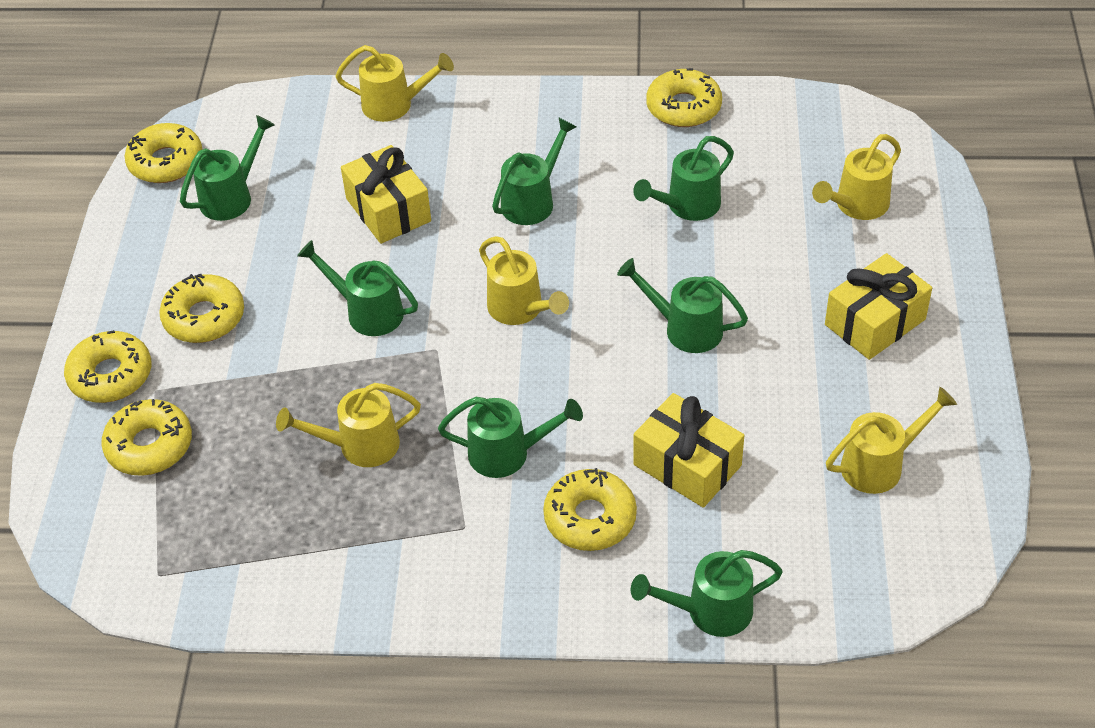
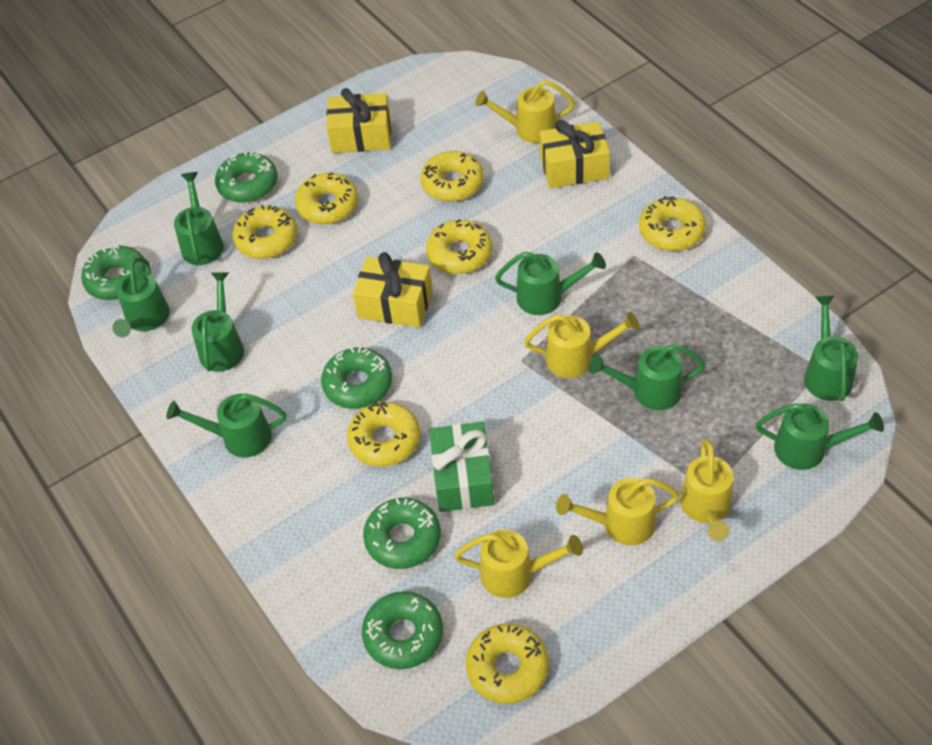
green donut: none = 0 -> [81,245,146,300] [215,151,278,203] [321,347,392,409] [362,591,443,669] [363,498,441,569] = 5
green gift: none = 0 -> [429,422,494,512] = 1
green watering can: [180,115,275,221] [297,240,418,336] [438,397,583,478] [492,118,577,225] [617,258,748,353] [631,550,783,637] [633,136,734,221] = 7 -> [112,257,170,338] [166,393,287,458] [174,172,224,265] [191,272,244,372] [495,252,606,315] [589,344,706,410] [756,403,884,470] [804,296,858,401] = 8
yellow donut: [64,330,151,403] [101,399,192,476] [124,123,203,183] [159,274,244,343] [543,468,637,551] [646,68,722,127] = 6 -> [232,205,298,259] [295,172,358,224] [347,402,421,467] [420,151,484,202] [426,219,492,274] [466,623,549,704] [639,196,706,251] = 7

